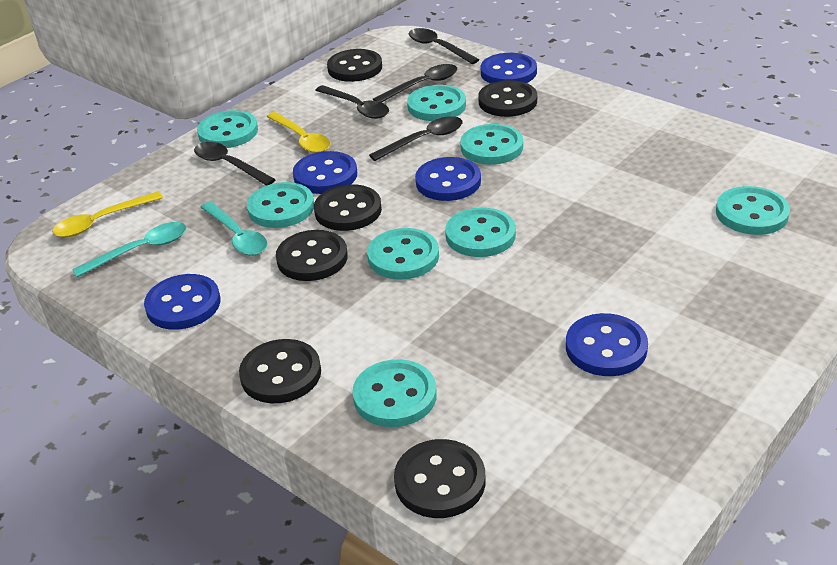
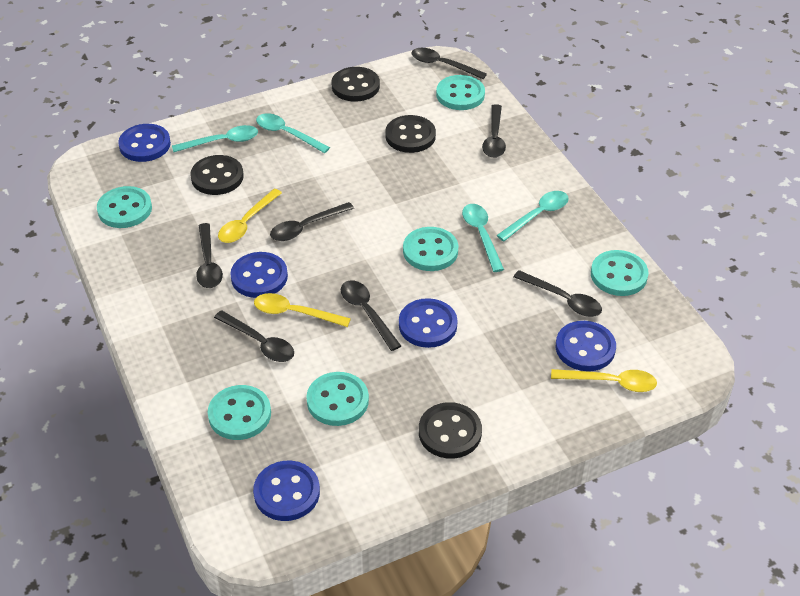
black button: [239,339,321,403] [276,230,348,281] [314,184,382,231] [327,49,382,82] [394,439,486,518] [478,80,537,117] = 6 -> [190,155,244,195] [332,67,380,102] [385,115,436,153] [419,402,482,459] = 4
black spoon: [194,142,276,186] [315,85,389,119] [369,116,462,161] [373,64,457,103] [408,28,479,64] = 5 -> [196,223,223,288] [214,310,294,362] [270,202,354,241] [341,280,401,351] [411,48,487,79] [482,104,506,158] [513,270,602,317] = 7
turquoise button: [197,110,258,148] [247,182,314,228] [352,359,437,427] [367,228,439,280] [407,85,466,121] [445,207,516,257] [460,124,523,165] [716,186,790,235] = 8 -> [97,186,152,228] [208,385,271,440] [306,372,369,426] [403,227,458,271] [436,75,485,110] [591,250,648,296] = 6
turquoise spoon: [72,222,187,277] [200,202,267,256] = 2 -> [172,125,258,152] [256,113,330,153] [462,204,504,272] [497,191,569,241] = 4
yellow spoon: [52,191,163,237] [267,112,330,153] = 2 -> [218,189,282,243] [254,293,351,327] [551,369,657,392] = 3

